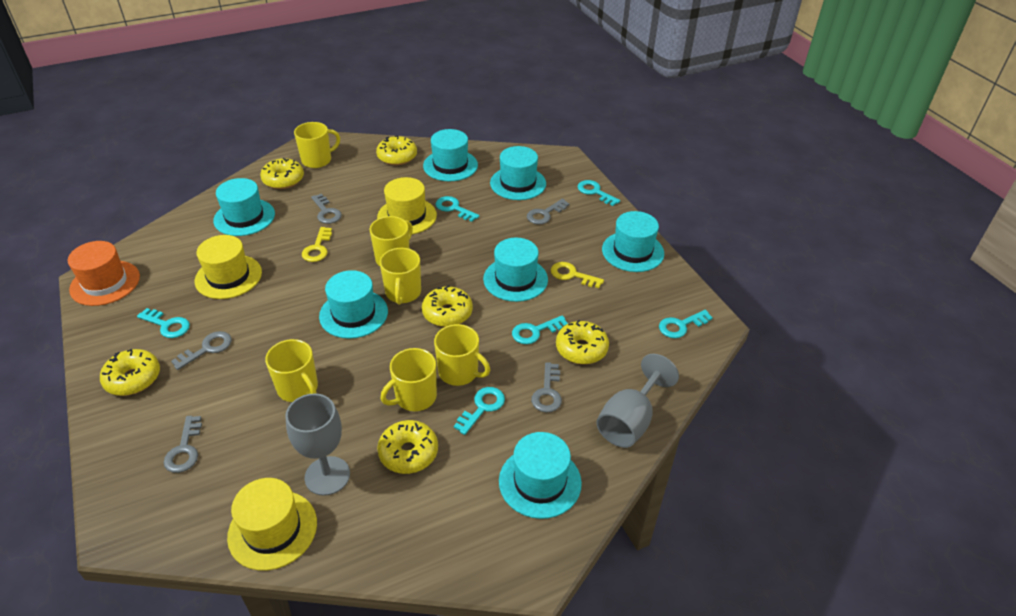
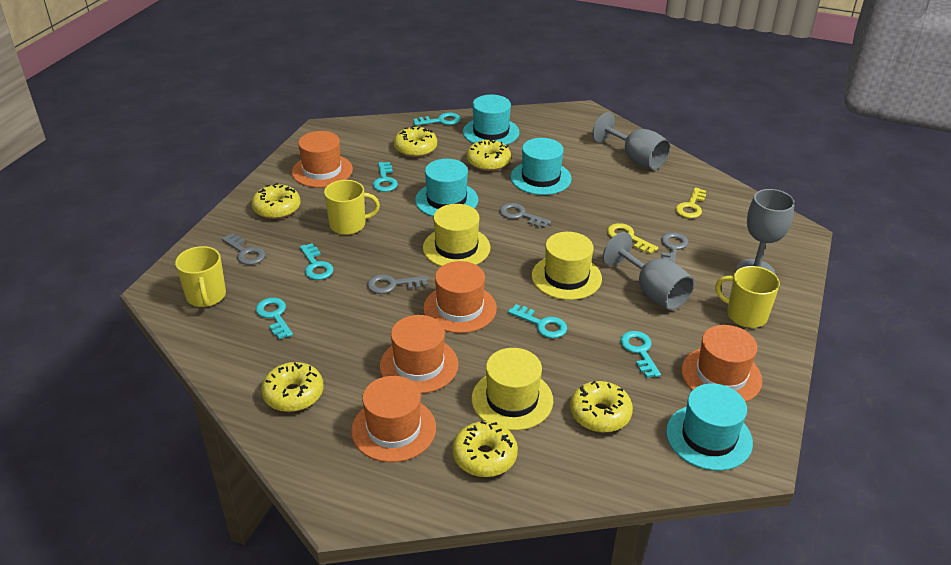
grey goblet: [285,393,350,496] [596,354,679,448] = 2 -> [592,112,670,170] [603,232,694,310] [736,189,795,274] = 3
grey key: [164,416,202,473] [171,331,232,370] [311,194,342,224] [527,199,570,224] [531,362,562,413] = 5 -> [222,233,265,265] [367,274,428,294] [499,203,551,228] [661,232,689,263] = 4
orange hat: [68,241,140,306] = 1 -> [292,131,353,188] [351,376,436,462] [380,315,459,393] [423,261,497,333] [681,325,762,402] = 5
turquoise hat: [213,178,275,236] [319,270,388,339] [423,129,478,181] [483,238,548,302] [490,146,546,200] [499,432,582,519] [602,211,664,272] = 7 -> [415,159,478,217] [463,95,520,145] [511,138,572,195] [666,383,753,471] = 4
yellow mug: [265,339,318,402] [294,122,340,168] [370,216,413,266] [380,248,421,305] [381,348,437,411] [434,324,490,386] = 6 -> [175,246,226,307] [324,180,380,235] [715,266,780,328] = 3

